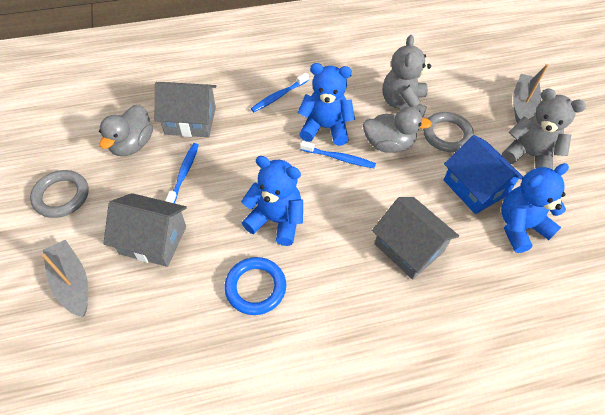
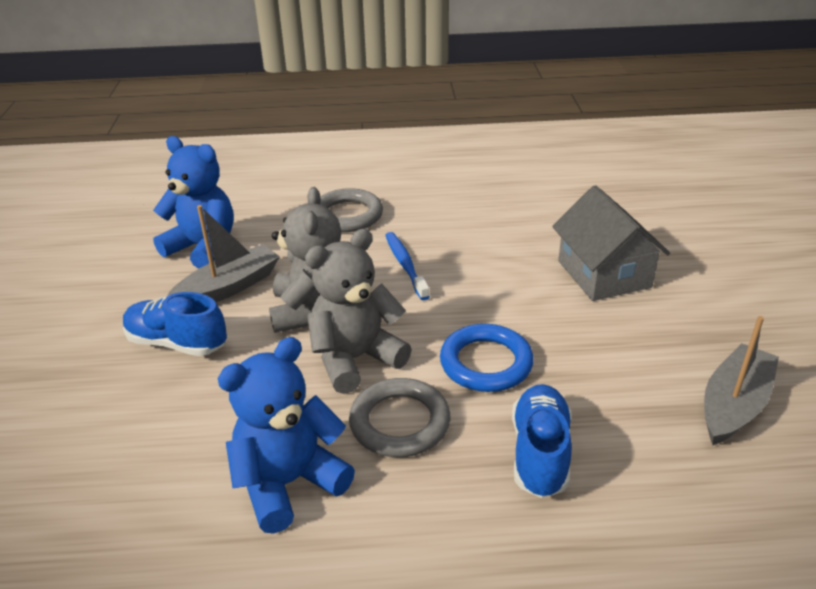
blue house: [444,135,524,214] = 1 -> none = 0
blue shoe: none = 0 -> [123,292,227,356] [512,384,572,498] = 2
blue teddy bear: [241,156,303,246] [297,63,355,146] [501,163,569,253] = 3 -> [153,136,234,269] [218,337,355,534] = 2
blue toothbrush: [165,143,199,203] [251,73,309,112] [300,141,376,168] = 3 -> [385,232,430,300] = 1
grey duck: [99,105,153,156] [363,107,432,153] = 2 -> none = 0
grey house: [103,193,187,267] [155,82,216,137] [372,197,459,280] = 3 -> [552,185,670,301] = 1

